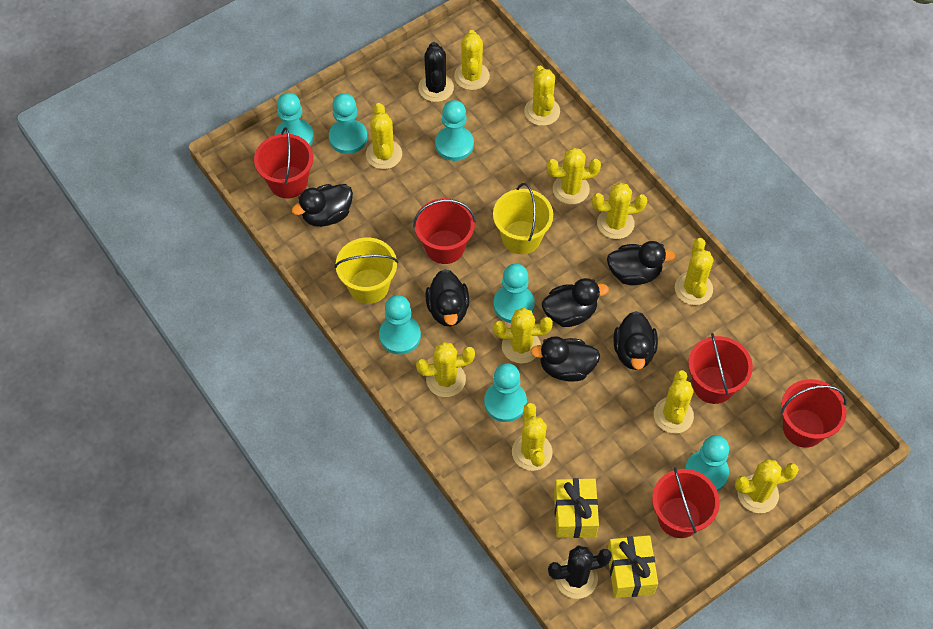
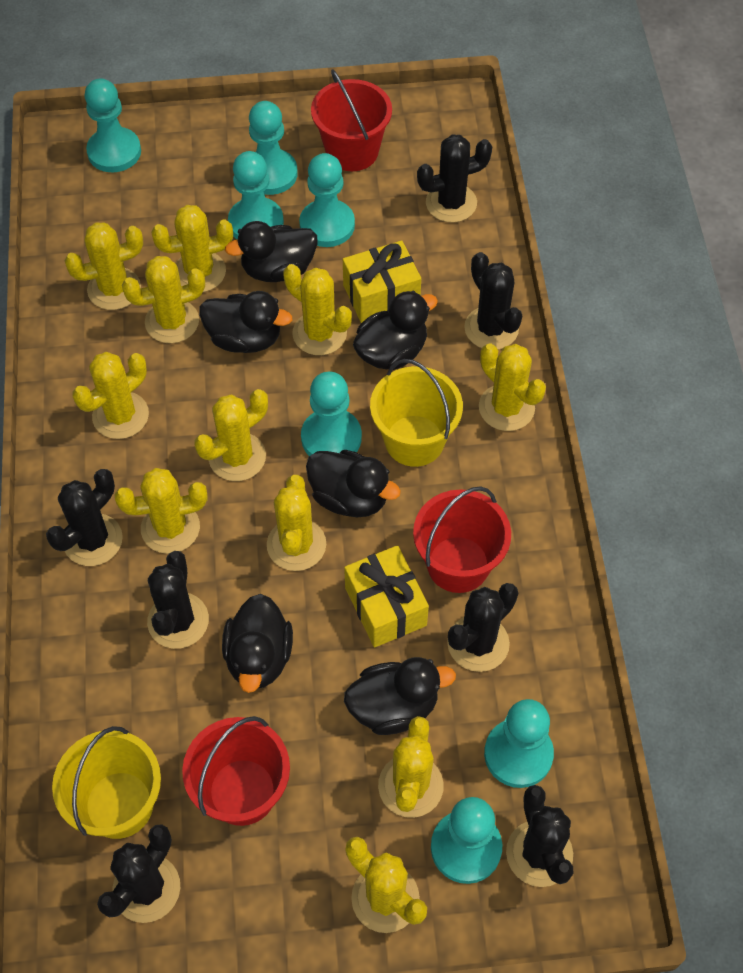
black cactus: [418,42,454,102] [548,545,612,599] = 2 -> [46,469,123,566] [97,824,180,923] [147,551,209,649] [417,135,492,223] [447,583,518,672] [464,252,522,350] [506,785,573,887] = 7
red bucket: [254,127,313,199] [413,198,476,264] [652,467,720,538] [688,333,753,404] [780,379,847,448] = 5 -> [182,716,290,826] [311,69,392,171] [413,486,511,593] = 3

